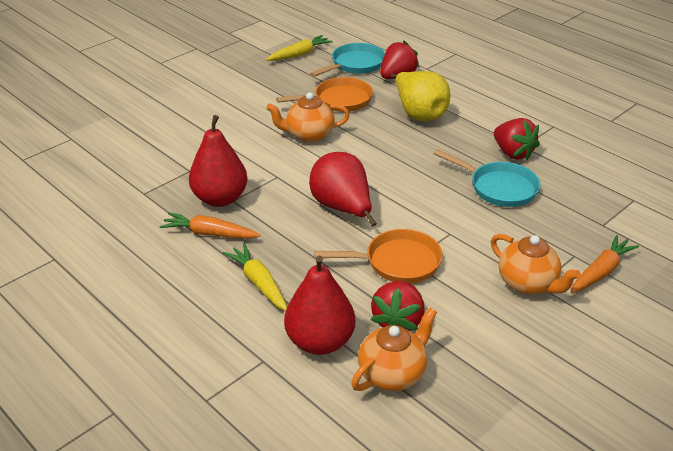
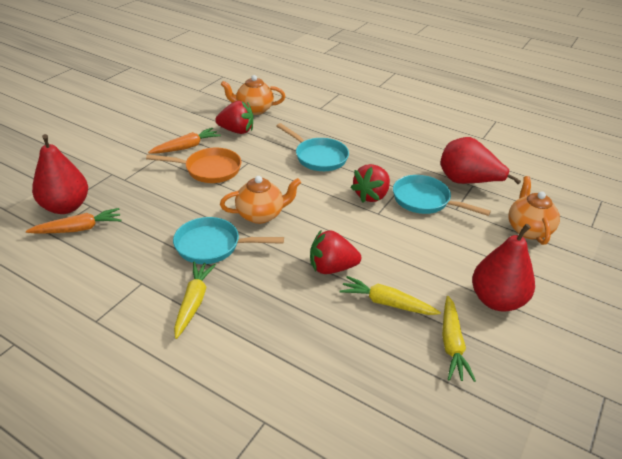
orange pan: [276,77,373,112] [314,229,443,283] = 2 -> [146,148,241,183] = 1
turquoise pan: [310,43,385,77] [434,149,540,207] = 2 -> [173,217,284,264] [277,123,349,171] [393,175,491,216] = 3
yellow carrot: [223,243,287,311] [266,35,333,61] = 2 -> [174,262,216,339] [339,276,441,315] [442,296,476,382] = 3
yellow pear: [391,71,450,122] = 1 -> none = 0

